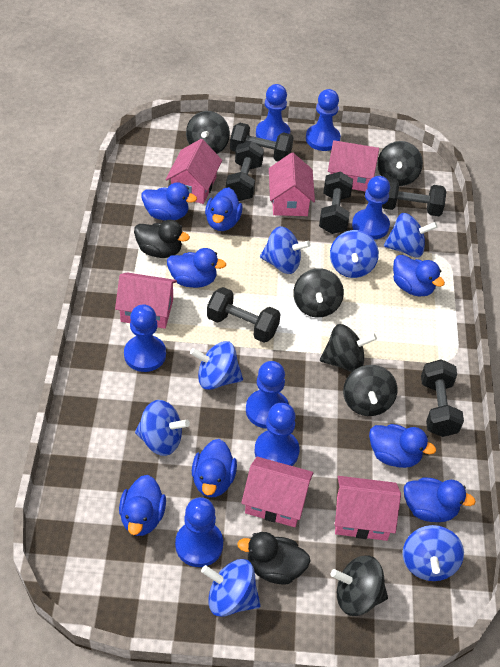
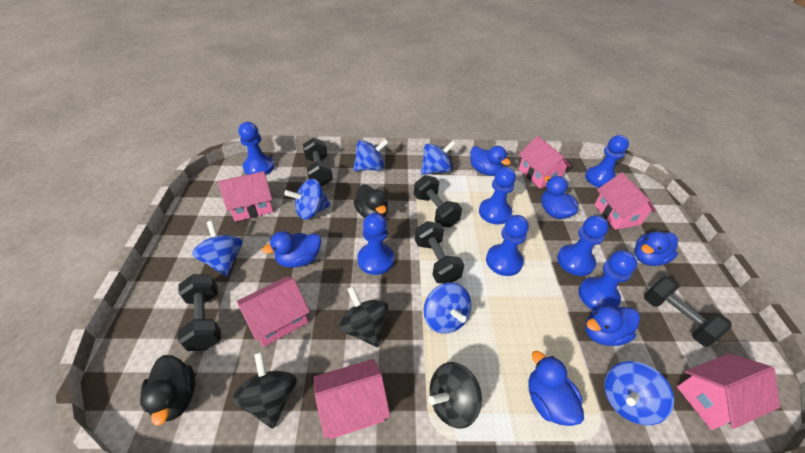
black dumbbell: [207,287,281,343] [226,141,264,201] [230,123,294,161] [319,171,353,234] [382,178,446,216] [421,359,464,437] = 6 -> [178,274,221,351] [303,138,333,186] [414,175,462,227] [415,221,465,284] [644,276,732,347] = 5
black spinning top: [186,111,230,154] [293,268,344,318] [320,324,377,372] [331,555,388,616] [343,365,397,416] [377,141,423,186] = 6 -> [232,352,297,429] [339,286,388,347] [428,362,482,429] = 3
blue duck: [119,475,166,536] [141,182,197,221] [167,248,226,288] [192,439,237,497] [205,187,243,231] [369,424,436,468] [393,255,445,297] [404,477,476,522] = 8 -> [262,231,321,268] [470,146,511,176] [529,351,584,426] [541,176,578,219] [585,304,640,346] [634,231,678,266] = 6
blue spinning top: [135,400,190,456] [190,341,243,390] [201,559,261,617] [260,226,311,274] [330,230,379,278] [384,213,438,258] [403,525,464,581] = 7 -> [192,221,243,276] [284,179,331,220] [353,139,389,171] [421,141,455,175] [424,283,472,334] [604,361,674,425] = 6

